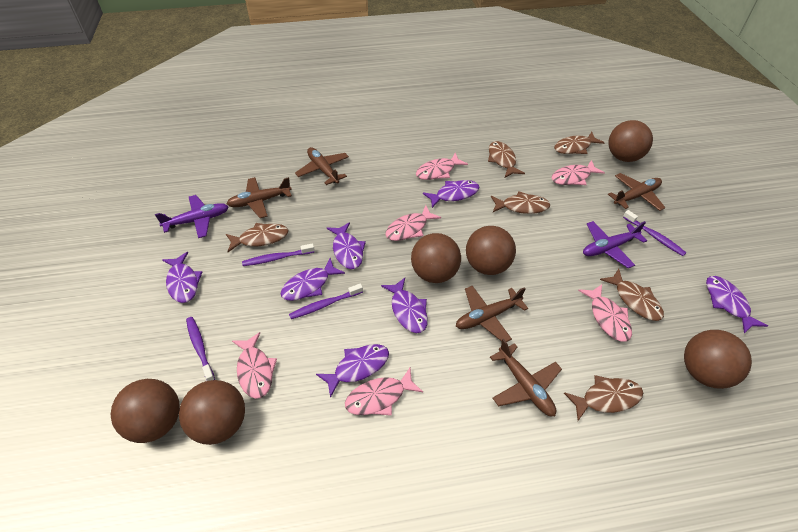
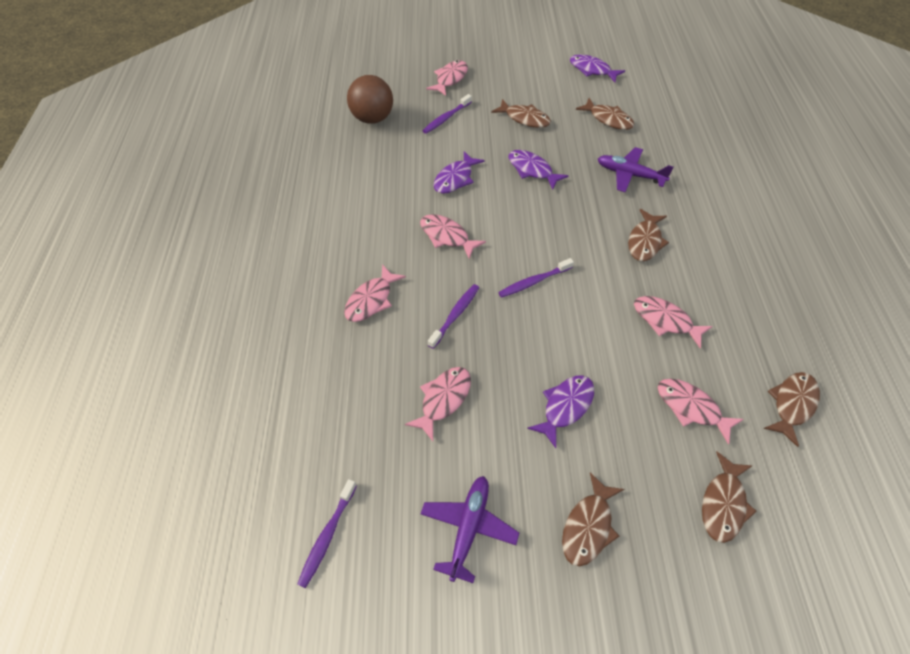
brown ball: [111,379,180,443] [179,380,245,445] [411,233,461,283] [466,226,516,275] [608,120,653,162] [684,330,752,389] = 6 -> [347,75,393,124] = 1
brown plane: [227,177,292,218] [295,147,349,185] [456,286,528,342] [490,339,562,416] [608,173,665,211] = 5 -> none = 0
purple fish: [162,252,202,303] [281,258,345,301] [316,344,389,398] [327,222,366,269] [381,278,428,333] [423,180,480,208] [706,276,768,334] = 7 -> [433,151,485,194] [508,150,569,190] [527,375,594,448] [570,54,625,82] = 4

